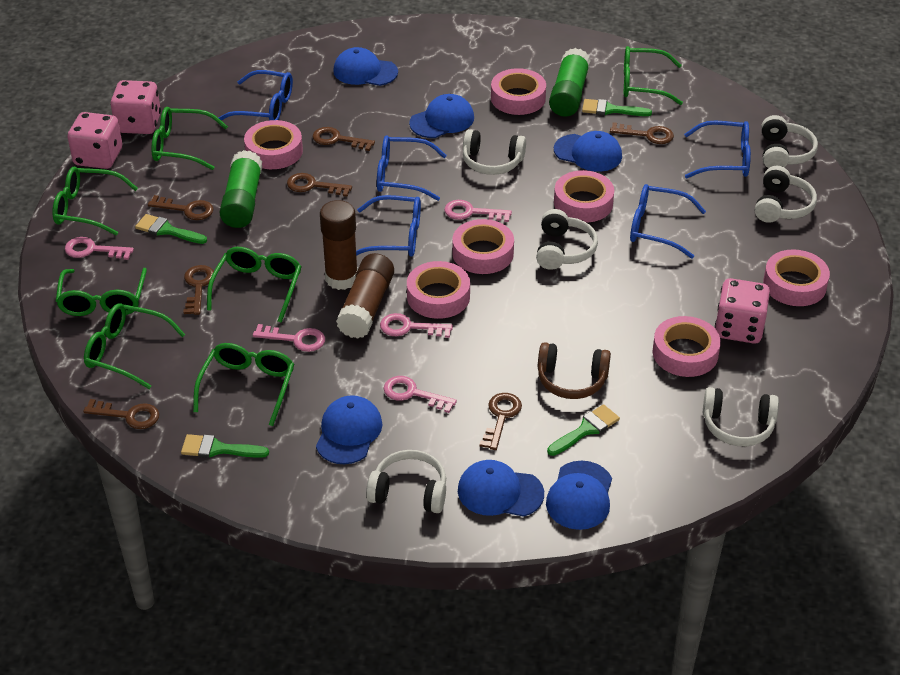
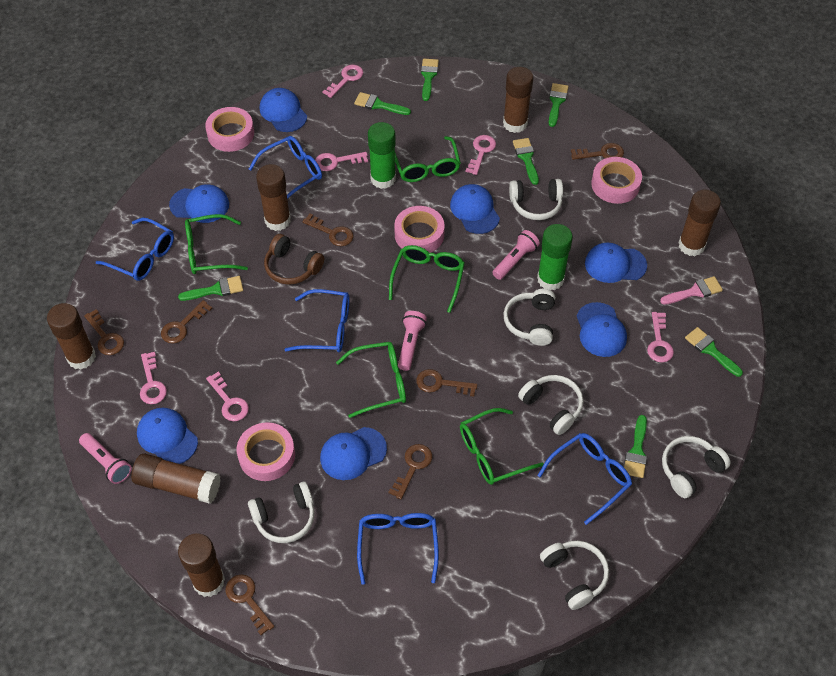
blue cap: [316,395,382,464] [333,47,398,86] [409,94,474,138] [458,460,544,517] [546,461,612,530] [554,131,622,172] = 6 -> [137,408,198,464] [169,184,229,223] [260,88,307,132] [320,427,387,480] [450,184,500,234] [577,302,627,357] [585,242,647,283] = 7
brown glue stick: [320,200,358,290] [336,253,394,339] = 2 -> [47,303,96,370] [131,454,220,504] [178,533,225,597] [256,164,291,231] [503,67,533,133] [679,190,721,256] = 6
green brush: [135,214,207,244] [181,434,269,458] [547,404,620,456] [582,99,652,116] = 4 -> [178,276,243,301] [354,92,411,115] [421,59,439,101] [513,138,539,185] [549,83,568,127] [624,415,647,478] [685,327,743,377] = 7
green glasses: [52,167,138,235] [56,268,147,316] [84,303,185,389] [151,107,228,170] [193,343,294,426] [207,247,302,323] [624,46,683,105] = 7 -> [185,214,248,274] [336,342,406,418] [389,245,465,313] [395,136,461,182] [460,408,544,485] = 5
pink brush: none = 0 -> [660,276,723,305] = 1
pink dice: [67,112,122,169] [111,80,161,134] [715,278,770,344] = 3 -> none = 0
pink flashlight: none = 0 -> [79,433,132,484] [398,311,427,371] [492,230,540,280] = 3
pink key: [65,237,134,260] [253,324,325,352] [380,313,453,338] [384,376,457,413] [444,200,512,222] = 5 -> [140,352,167,404] [206,372,249,421] [315,152,368,171] [322,65,363,98] [465,135,496,175] [647,312,674,362] = 6
pink tape: [244,120,303,169] [407,261,470,319] [452,219,514,274] [491,68,546,115] [554,170,614,222] [653,316,721,377] [763,249,830,306] = 7 -> [205,107,254,152] [237,422,295,481] [394,206,445,253] [591,157,642,204] = 4

